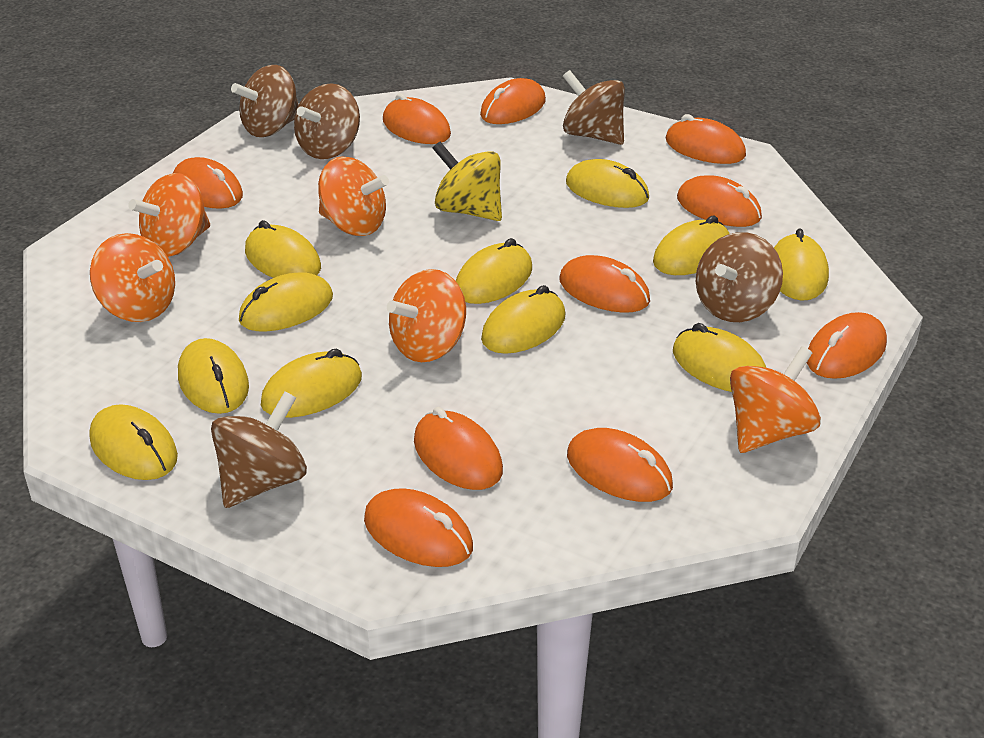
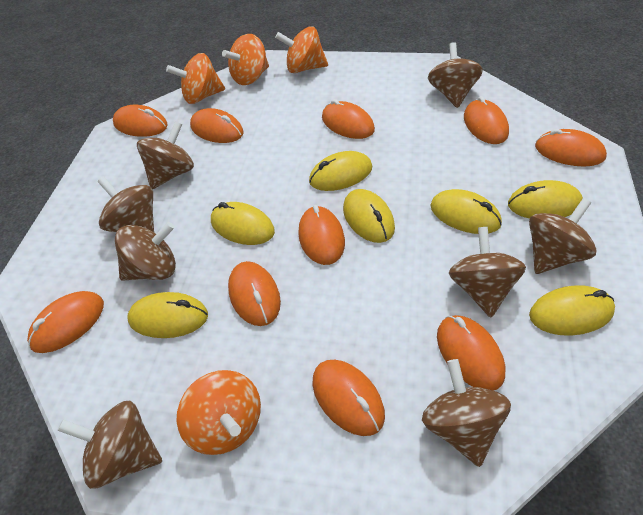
brown spinning top: [211,392,307,508] [231,65,299,137] [294,83,360,159] [563,70,625,145] [696,232,783,322] = 5 -> [57,401,162,489] [97,176,154,232] [115,222,176,281] [137,121,194,189] [422,359,511,467] [428,42,483,108] [449,227,526,317] [529,198,596,274] = 8
orange spinning top: [90,233,175,322] [128,173,210,257] [318,156,389,236] [387,269,466,362] [730,346,821,453] = 5 -> [166,53,225,104] [176,370,261,455] [222,34,269,85] [275,26,328,73] = 4
yellow mouse: [89,404,178,480] [178,338,249,414] [239,272,333,332] [245,220,321,278] [261,349,362,418] [456,238,532,304] [481,285,565,354] [566,159,649,208] [653,215,730,275] [673,323,767,392] [774,228,829,301] = 11 -> [127,292,208,338] [211,202,275,245] [309,151,372,191] [343,189,395,243] [430,189,502,234] [508,180,583,218] [529,285,615,336] = 7
yellow spinning top: [433,142,502,221] = 1 -> none = 0

